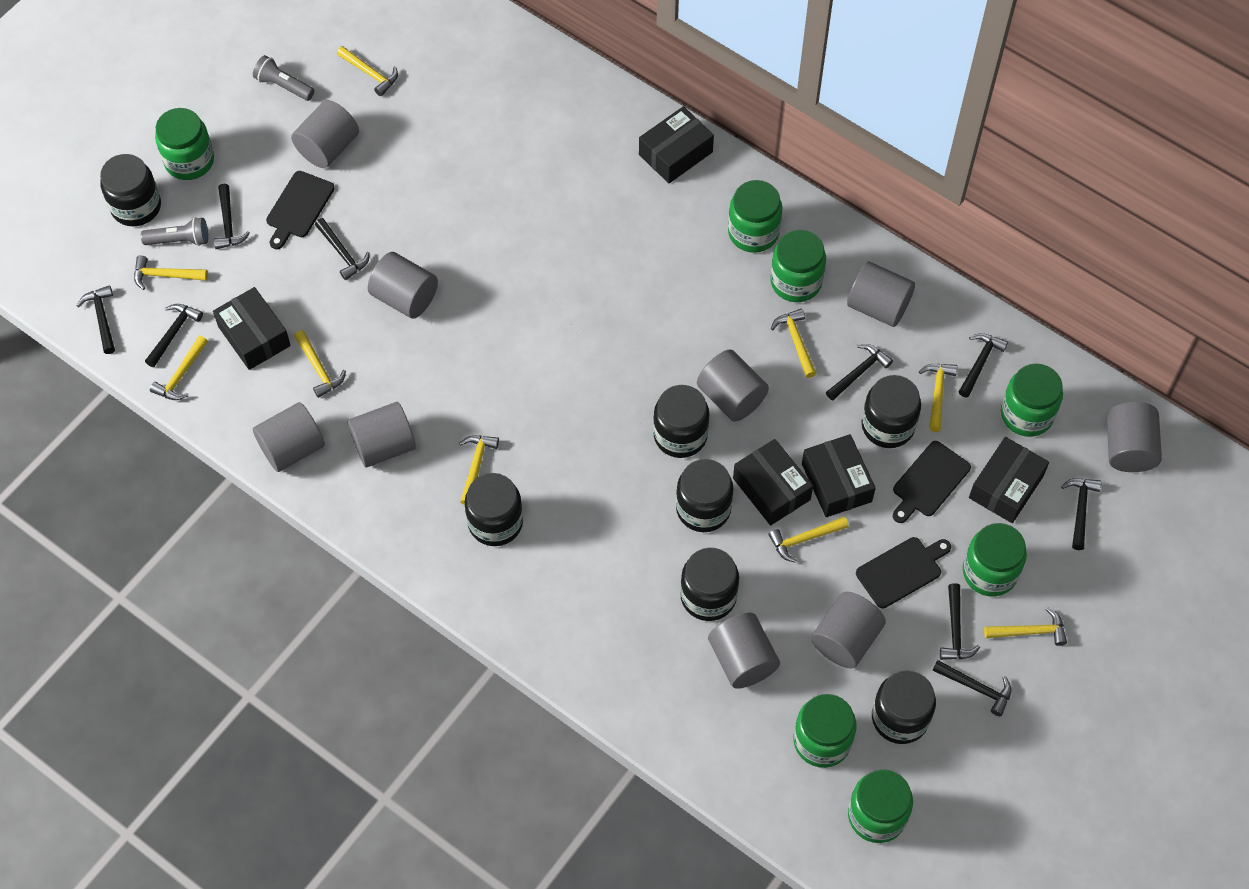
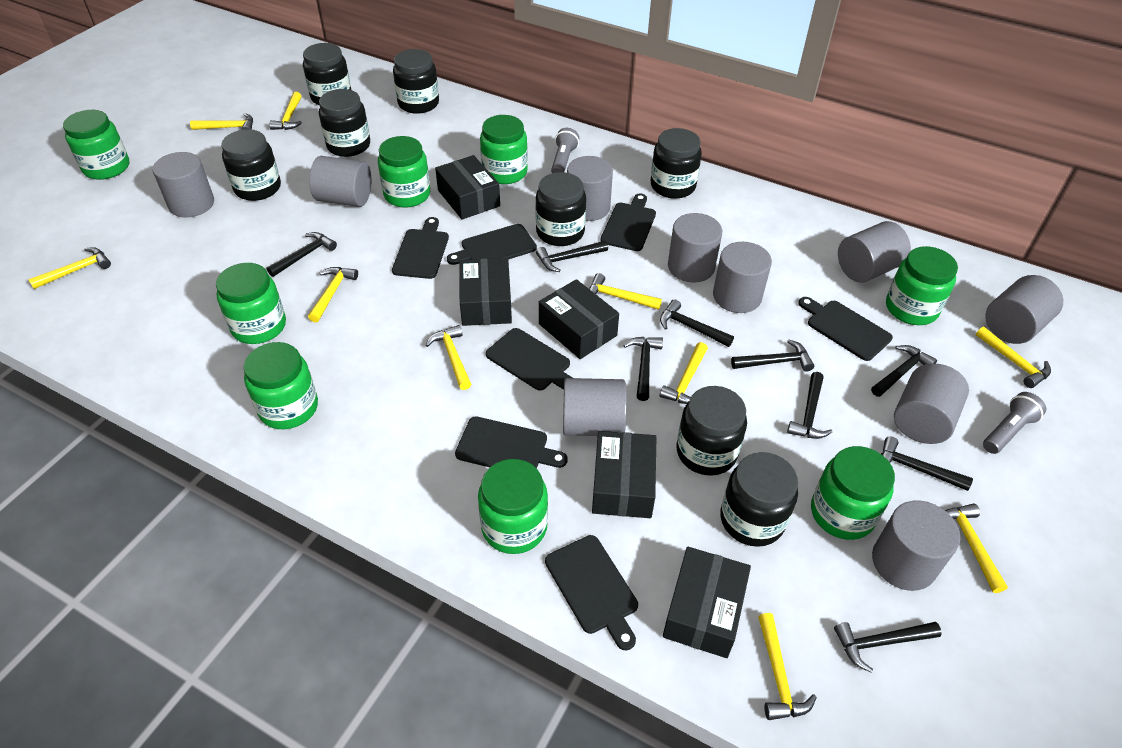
black cutting board: [266,171,335,249] [856,537,951,609] [893,441,971,523] = 3 -> [392,217,449,279] [447,224,537,265] [455,417,568,468] [486,328,573,391] [545,535,638,650] [601,194,656,251] [798,297,893,361] = 7
black jar: [100,154,161,226] [465,473,523,546] [653,385,709,458] [676,459,734,532] [680,548,739,621] [861,375,921,448] [872,670,936,744] = 7 -> [221,129,281,201] [303,43,351,106] [319,89,370,157] [393,49,439,114] [535,172,586,246] [651,128,702,199] [676,386,747,476] [720,452,798,547] = 8
green jar: [155,108,214,180] [728,180,782,253] [770,230,826,302] [793,694,856,768] [848,769,913,843] [963,523,1027,596] [1001,363,1063,437] = 7 -> [63,110,129,180] [216,263,286,344] [244,342,318,429] [378,136,430,208] [478,459,548,554] [480,115,528,184] [811,446,895,540] [886,246,958,325] = 8
grey cylinder: [253,402,325,472] [291,100,359,168] [347,402,416,467] [368,252,438,319] [697,350,769,421] [708,613,780,689] [811,592,886,669] [847,261,915,327] [1107,402,1162,472] = 9 -> [153,152,214,218] [309,156,371,207] [563,378,627,436] [567,156,613,221] [668,213,722,282] [713,242,772,313] [838,221,911,283] [872,500,960,591] [894,363,969,444] [985,275,1063,344] = 10
yellow hammer: [134,255,208,290] [150,336,208,400] [294,330,346,398] [337,46,398,96] [459,435,499,505] [768,516,849,563] [771,308,817,378] [919,364,957,432] [984,607,1067,646] = 9 -> [28,247,111,289] [190,113,253,130] [269,92,302,130] [308,267,358,322] [426,325,471,390] [589,273,662,310] [660,342,708,404] [758,613,817,720] [945,503,1008,593] [976,326,1051,388] = 10

